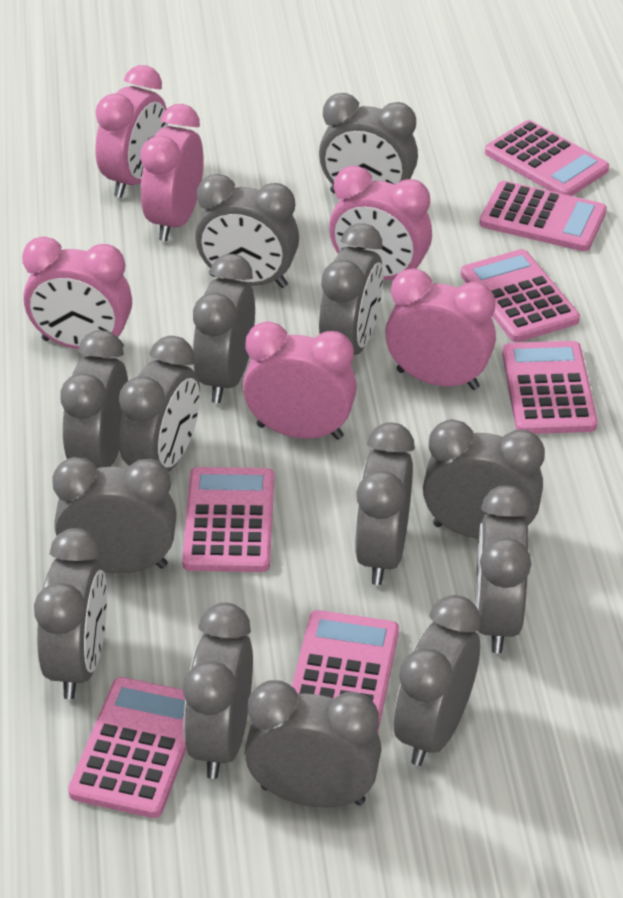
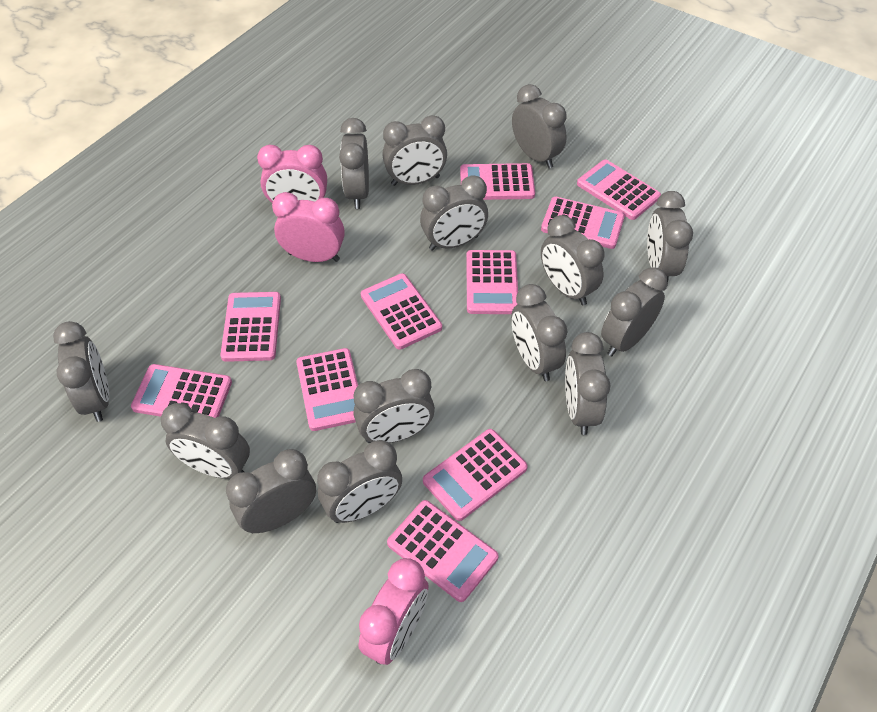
pink calculator: [68,677,186,818] [182,467,274,572] [292,610,399,732] [461,249,580,342] [479,181,607,251] [485,120,609,196] [502,341,598,434] = 7 -> [131,364,232,418] [220,292,281,362] [296,348,358,431] [361,273,442,350] [387,500,499,602] [423,429,528,521] [460,163,535,200] [466,250,518,314] [541,197,625,249] [577,159,661,220] = 10
pink clock: [22,236,132,349] [95,65,168,198] [140,104,204,241] [243,321,357,440] [329,166,432,280] [385,268,496,390] = 6 -> [257,145,327,203] [272,192,345,262] [358,558,429,665] = 3

